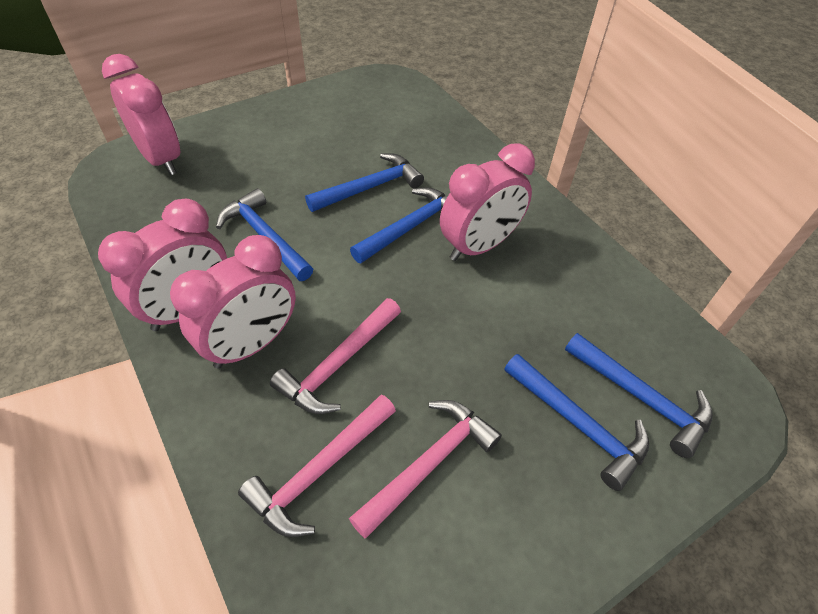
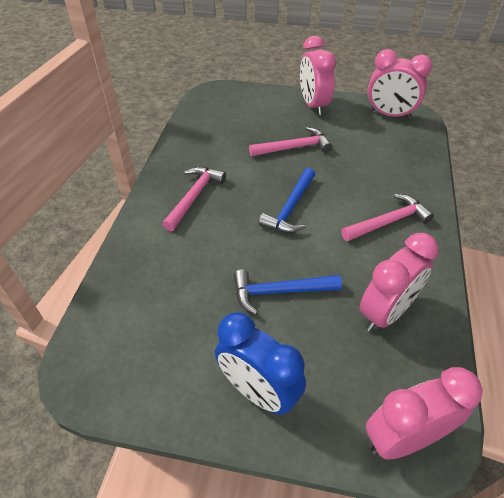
blue clock: none = 0 -> [215,312,306,415] = 1
blue hammer: [216,188,313,281] [305,153,424,212] [350,187,447,263] [504,354,649,491] [565,333,712,458] = 5 -> [234,270,342,315] [258,168,315,233] = 2

